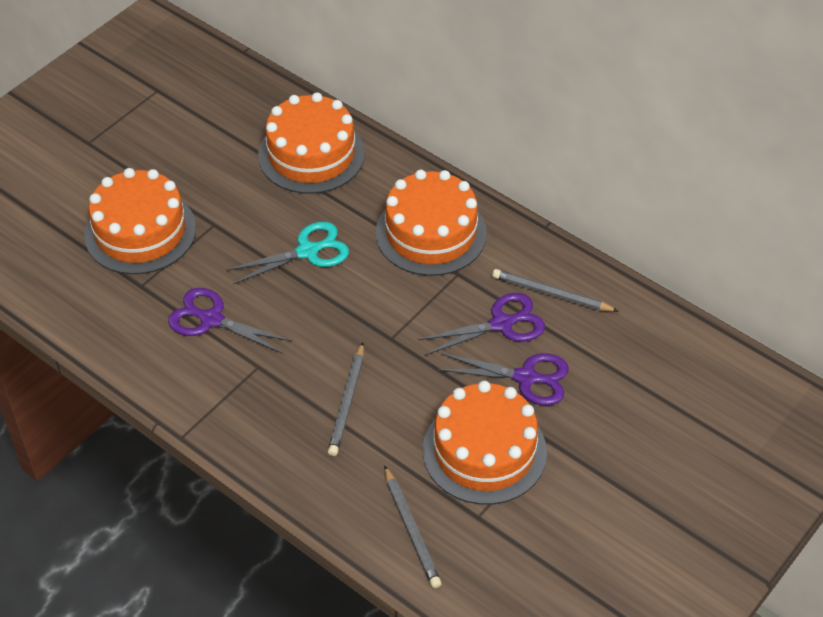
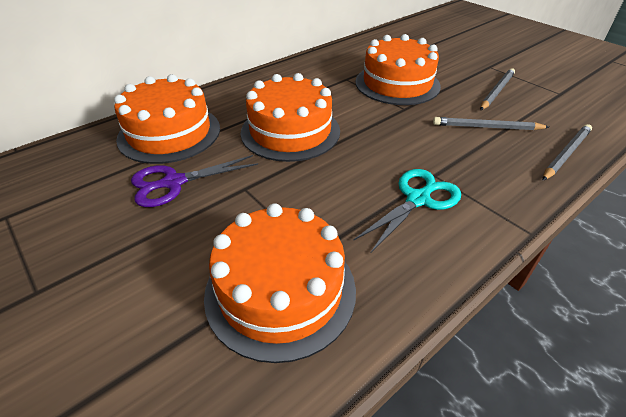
purple scissors: [168,288,292,354] [418,293,545,355] [437,353,569,406] = 3 -> [131,155,258,207] = 1

